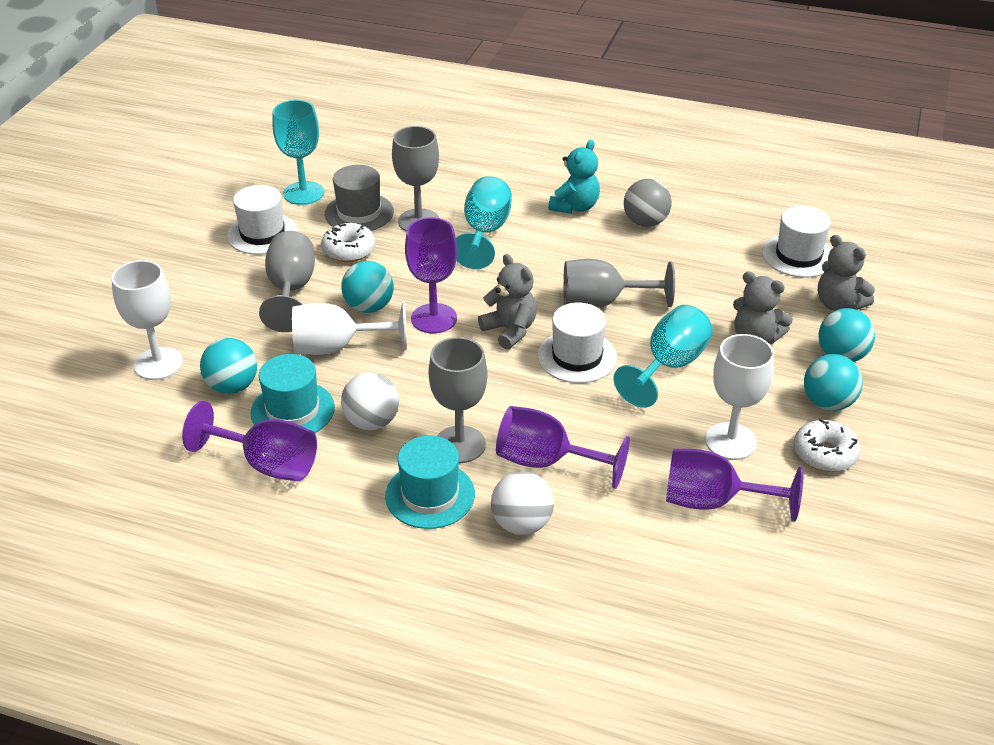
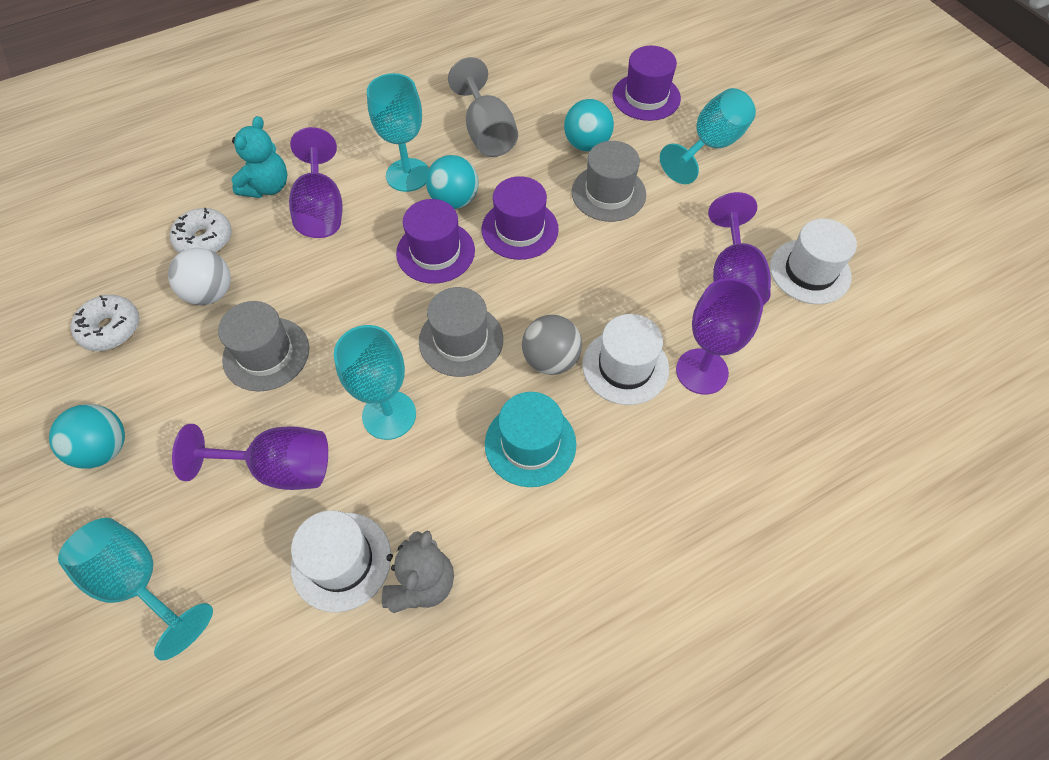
grey goblet: [259,231,315,332] [392,126,439,232] [429,337,488,463] [563,259,675,308] = 4 -> [448,57,518,157] = 1
grey hat: [325,165,394,231] = 1 -> [218,301,309,392] [419,287,503,377] [572,141,646,222] = 3
grey teddy bear: [478,254,537,349] [733,271,793,344] [818,235,875,311] = 3 -> [382,530,454,613] = 1
purple hat: none = 0 -> [396,199,475,284] [482,176,559,260] [613,46,681,121] = 3
turquoise ball: [200,338,257,394] [341,261,394,313] [804,354,863,411] [819,308,875,362] = 4 -> [49,404,125,469] [426,155,478,209] [564,99,614,151] = 3
turquoise goblet: [272,100,324,205] [456,176,512,269] [613,305,713,408] = 3 -> [58,518,213,661] [334,325,416,440] [367,73,429,192] [660,88,756,184] = 4
turquoise hat: [250,354,335,433] [385,435,475,529] = 2 -> [485,392,576,487] = 1
white ball: [341,372,399,430] [491,471,554,535] = 2 -> [168,248,231,305] = 1
white goblet: [112,260,183,380] [292,302,407,355] [705,334,774,460] = 3 -> none = 0

